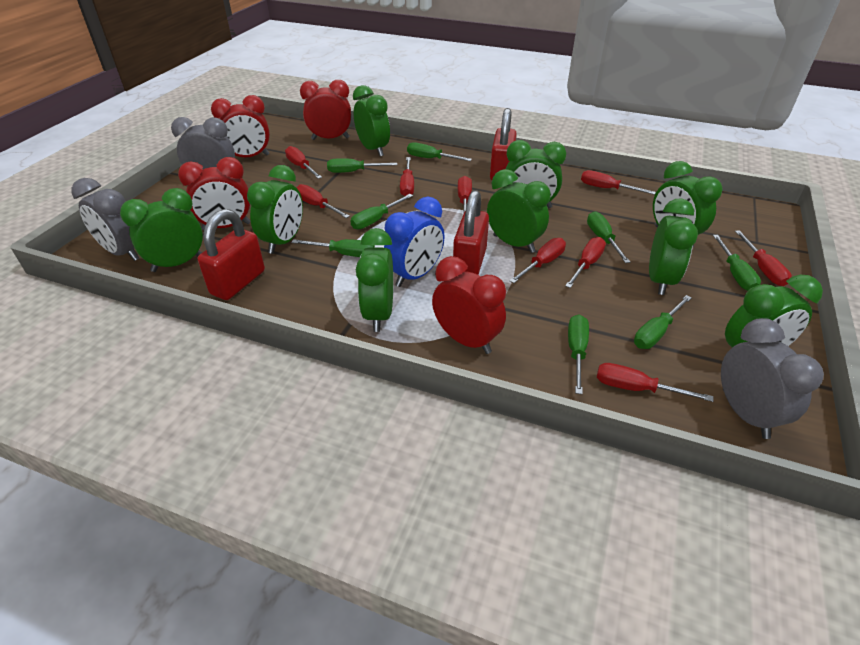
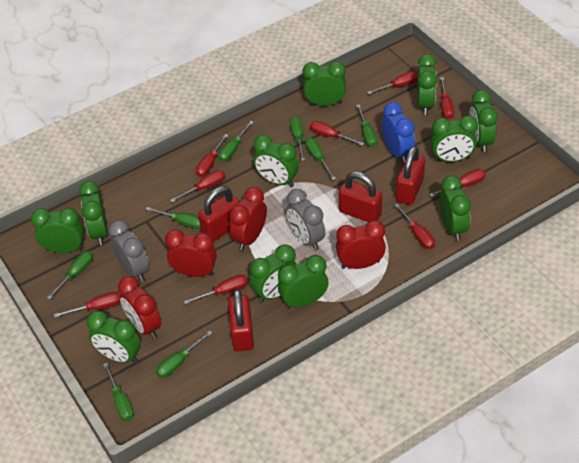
green clock: [120,188,203,272] [247,165,303,254] [353,85,390,157] [356,228,393,332] [487,169,551,253] [506,140,566,208] [649,198,698,295] [653,161,722,247] [725,275,823,348] = 9 -> [31,208,84,253] [79,181,108,245] [87,310,141,363] [250,244,297,302] [254,135,299,187] [278,255,328,309] [303,61,346,106] [417,54,437,115] [430,115,478,162] [439,175,471,241] [469,90,498,153] = 11
grey clock: [72,178,139,261] [171,117,235,170] [721,318,824,439] = 3 -> [109,220,149,282] [286,189,326,250] = 2
red padlock: [198,209,265,300] [453,190,489,275] [490,108,517,180] = 3 -> [198,187,240,242] [228,289,254,351] [339,172,382,222] [396,146,425,205] = 4

